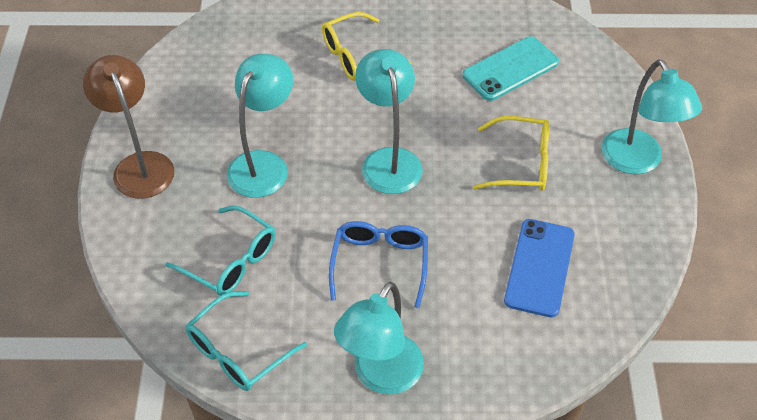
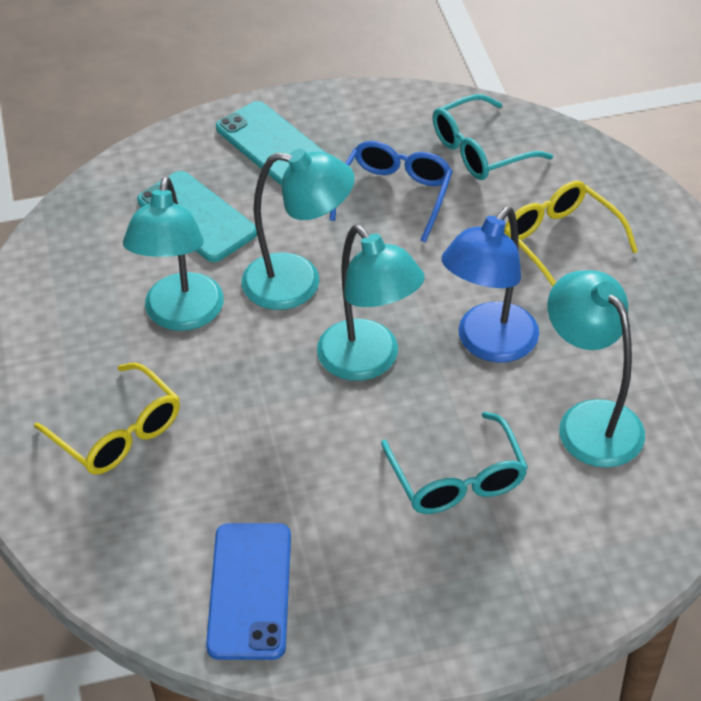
blue lamp: none = 0 -> [442,207,539,363] = 1
brown lamp: [83,55,175,199] = 1 -> none = 0
turquoise phone: [463,36,559,101] = 1 -> [137,171,257,262] [216,101,326,185] = 2

